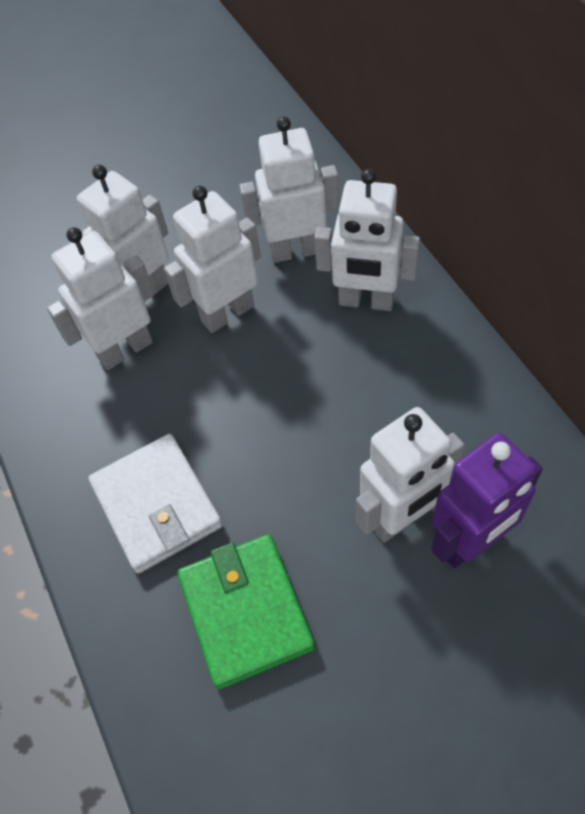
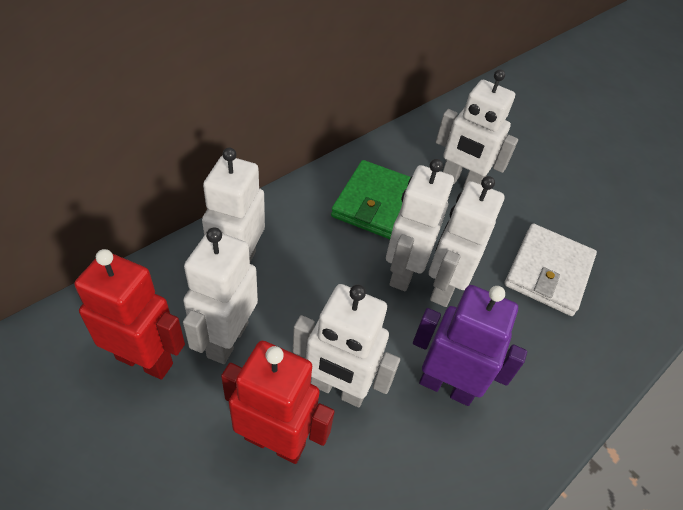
red robot: none = 0 -> [75,249,185,380] [221,341,335,464] = 2

